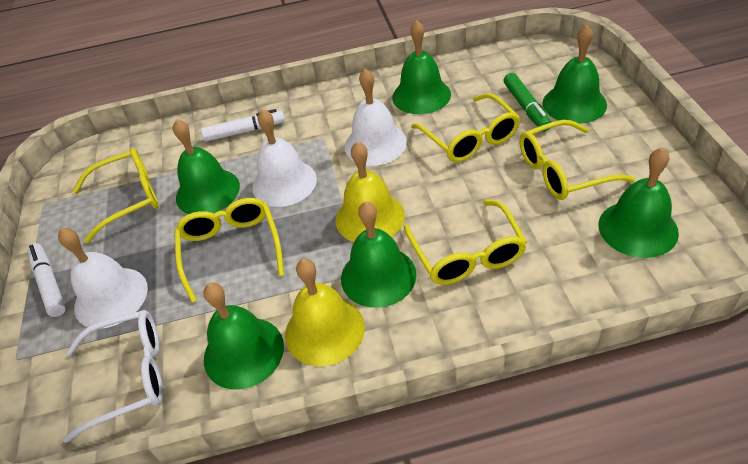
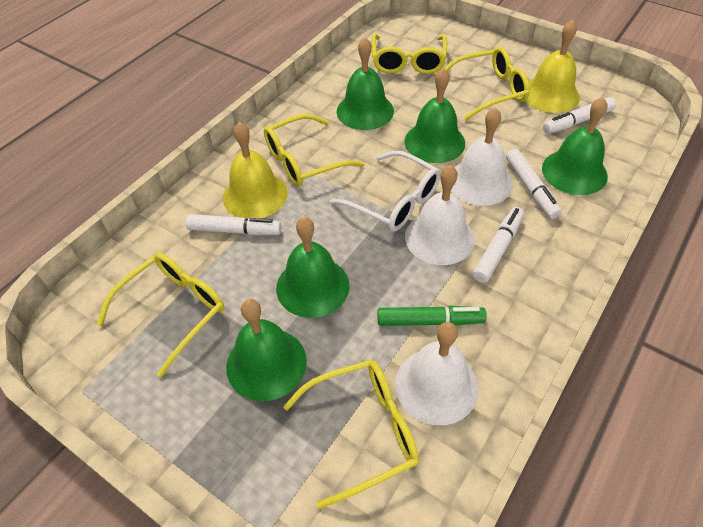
green bell: [173,119,240,214] [204,283,284,389] [341,201,417,308] [392,20,451,114] [543,25,607,124] [599,147,679,258] = 6 -> [226,299,307,401] [276,217,350,318] [337,37,394,130] [405,67,465,163] [542,97,608,195] = 5
white marker: [27,243,66,317] [201,109,285,142] = 2 -> [186,214,281,235] [473,207,524,283] [506,149,562,219] [543,97,616,134] = 4

